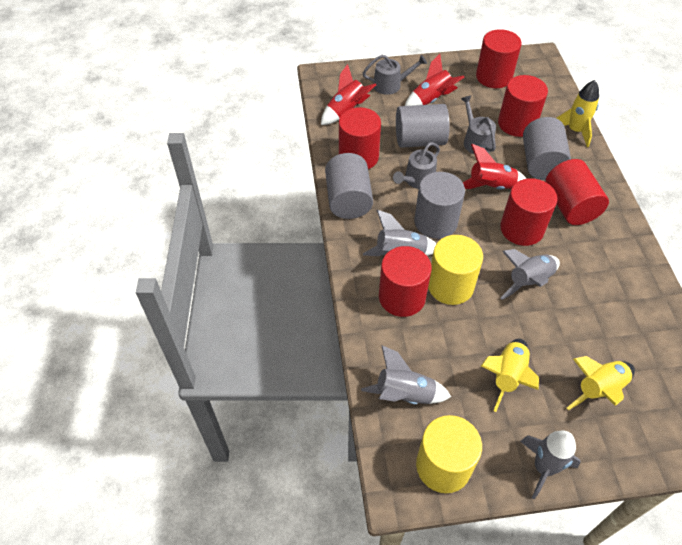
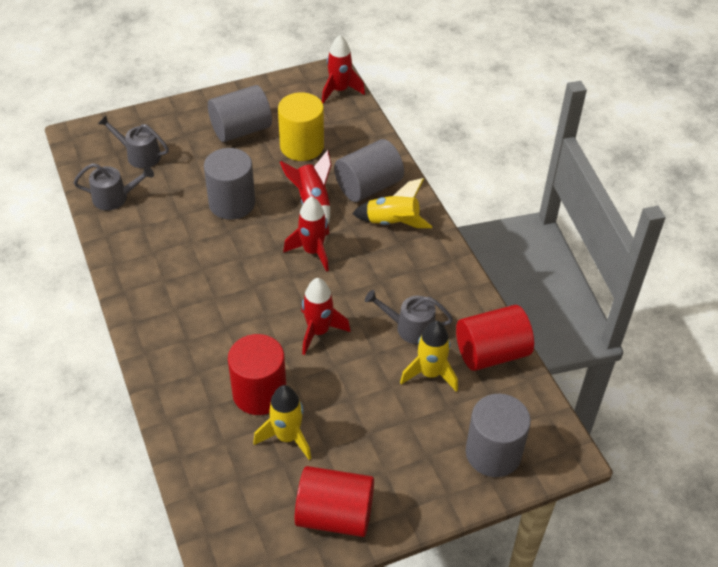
grey rocket: [361,345,451,404] [363,210,436,256] [501,249,560,300] [520,431,580,499] = 4 -> none = 0
red cylinder: [339,107,381,169] [379,246,432,317] [476,29,522,88] [498,75,548,137] [500,178,558,246] [545,159,609,225] = 6 -> [228,334,286,415] [295,466,374,537] [456,305,534,371] = 3
red rocket: [321,64,376,125] [405,54,464,106] [463,144,526,190] = 3 -> [280,150,331,224] [283,196,329,272] [301,278,350,355] [322,35,365,103] = 4
yellow cylinder: [416,415,482,493] [428,235,483,305] = 2 -> [278,92,324,161] = 1

